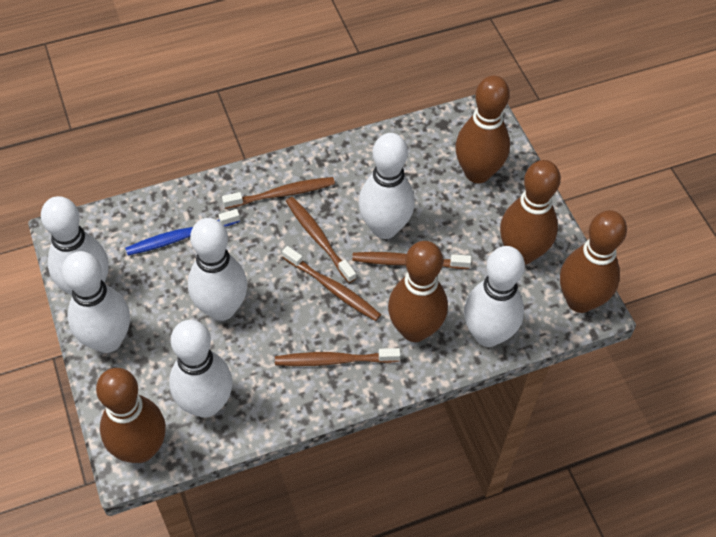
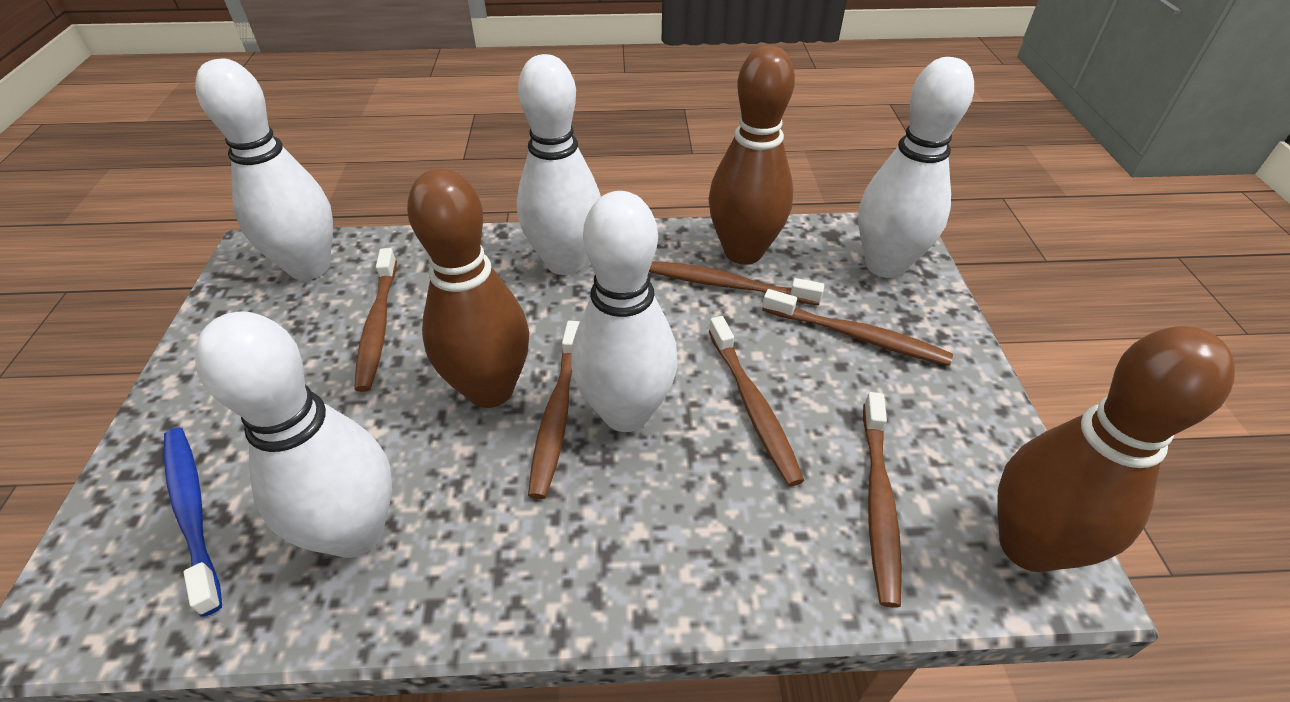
brown bowling pin: [96,368,166,463] [388,241,448,342] [455,75,510,183] [500,160,561,265] [560,210,627,313] = 5 -> [407,169,529,408] [708,46,795,264] [997,326,1235,572] = 3
brown toothbrush: [222,177,335,209] [275,348,400,366] [282,246,381,321] [286,197,356,283] [352,252,471,269] = 5 -> [354,248,397,392] [528,321,580,499] [649,261,824,305] [709,316,804,486] [762,289,953,366] [863,392,902,608] = 6
white bowling pin: [41,196,109,295] [62,251,130,353] [169,320,233,418] [188,218,247,321] [358,133,415,239] [464,246,525,347] = 6 -> [195,59,333,280] [195,311,392,558] [517,54,601,275] [571,191,678,432] [858,57,974,278] = 5

